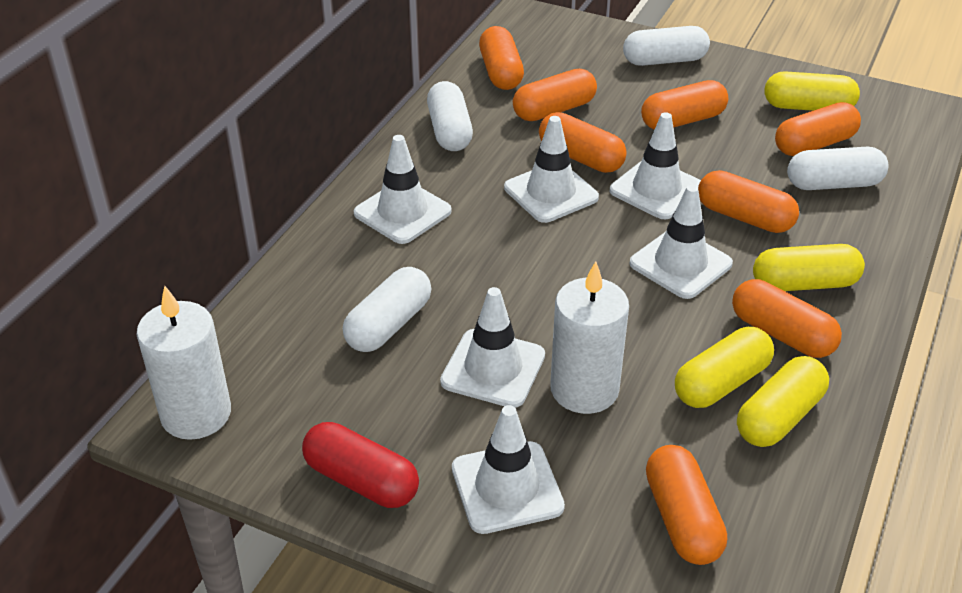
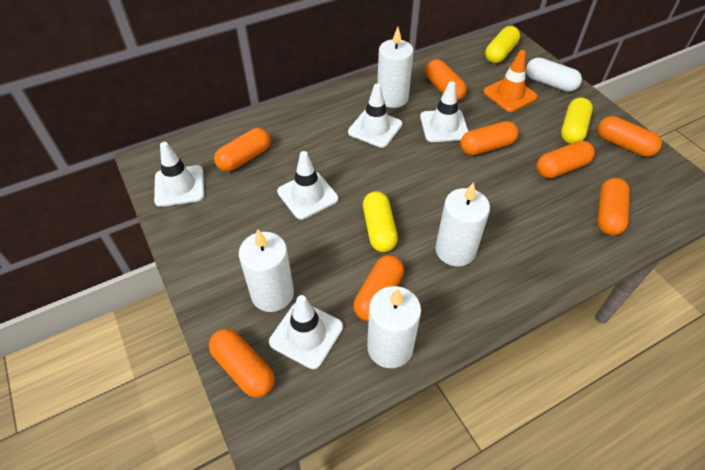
orange traffic cone: none = 0 -> [483,50,538,112] = 1
red capsule: [302,422,419,508] = 1 -> none = 0
white candle: [137,286,231,440] [550,261,629,414] = 2 -> [239,229,294,312] [367,286,421,368] [377,27,414,108] [435,182,490,266] = 4
white capsule: [343,267,431,352] [427,81,473,151] [623,26,710,66] [787,147,889,190] = 4 -> [526,58,582,92] = 1
white traffic cone: [354,135,452,244] [440,287,545,408] [452,405,565,534] [504,116,599,223] [610,112,701,219] [630,185,733,299] = 6 -> [154,142,204,207] [269,295,343,369] [277,151,338,220] [348,84,402,148] [420,81,468,142] = 5
yellow capsule: [675,327,774,408] [737,356,829,447] [753,244,865,291] [765,71,860,111] = 4 -> [363,191,398,252] [485,26,520,63] [561,97,593,144] = 3

